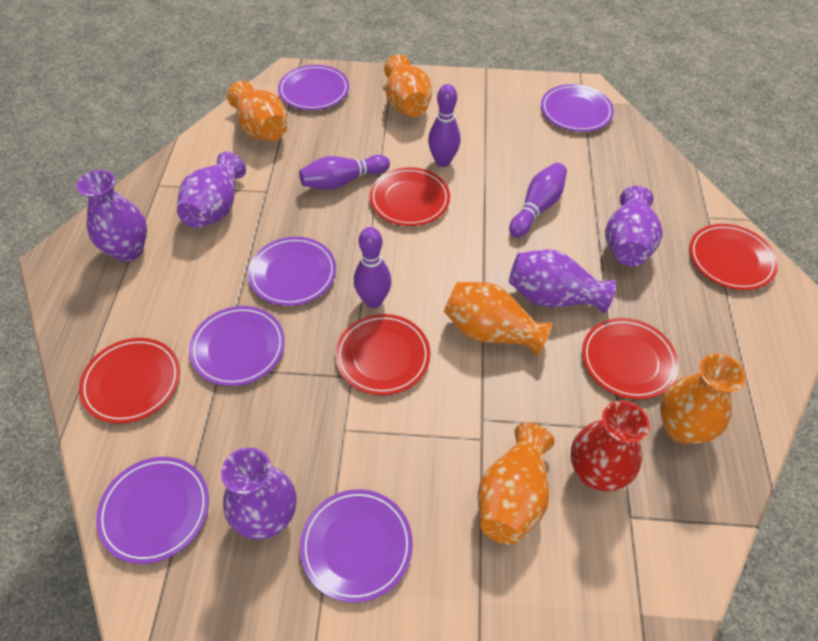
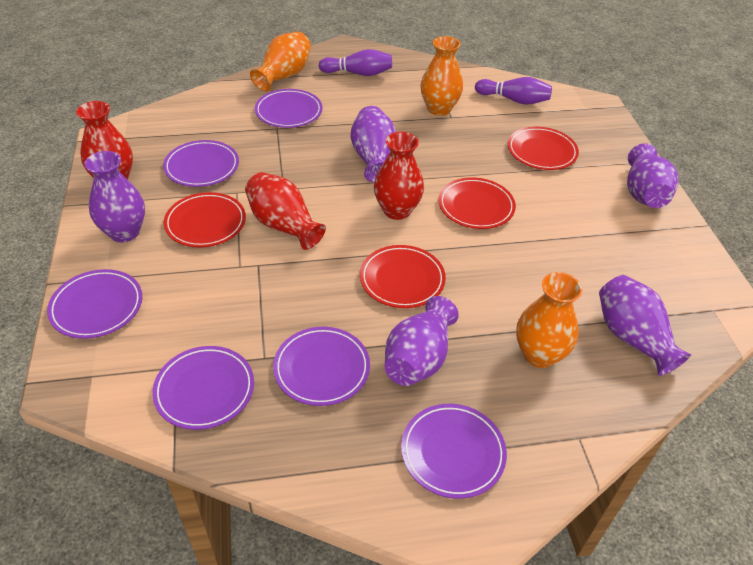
orange vase: [227,81,287,141] [384,54,432,117] [444,282,553,356] [478,423,554,545] [660,353,746,444] = 5 -> [250,32,311,92] [421,36,463,116] [516,272,583,368] = 3
purple bowling pin: [299,155,390,190] [354,227,392,308] [428,84,460,167] [509,163,567,237] = 4 -> [319,49,392,76] [475,77,552,105] = 2
red plate: [79,338,180,424] [335,314,431,395] [369,167,450,226] [582,318,679,400] [689,224,778,290] = 5 -> [164,192,246,247] [360,245,446,308] [438,178,516,229] [508,127,579,170] = 4
red vase: [571,400,650,491] = 1 -> [76,101,133,180] [245,172,326,250] [374,132,424,220] = 3

